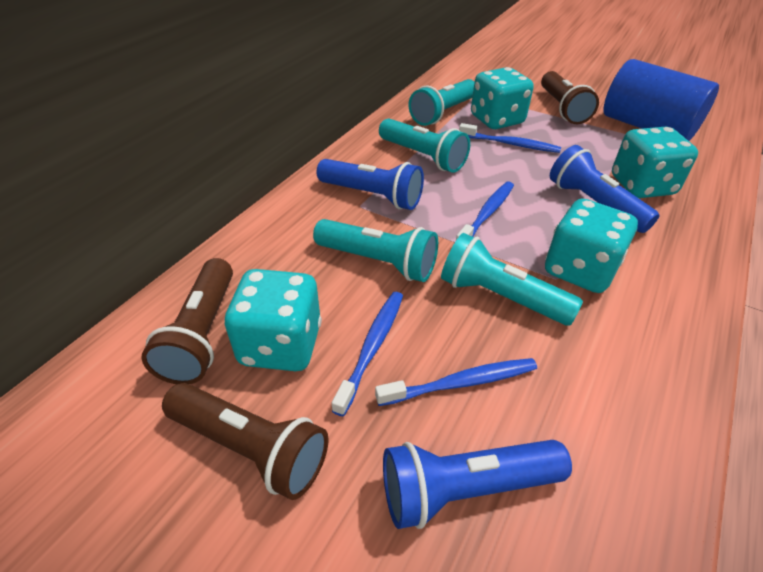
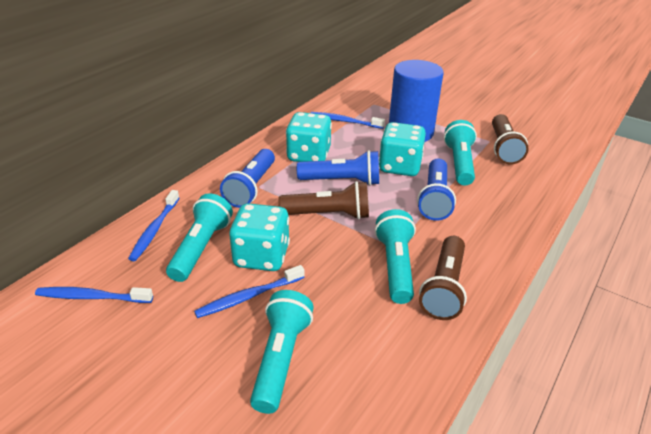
turquoise dice: [225,269,322,371] [471,67,534,129] [545,199,638,293] [612,127,698,198] = 4 -> [229,203,290,271] [286,112,332,162] [379,122,426,176] = 3

